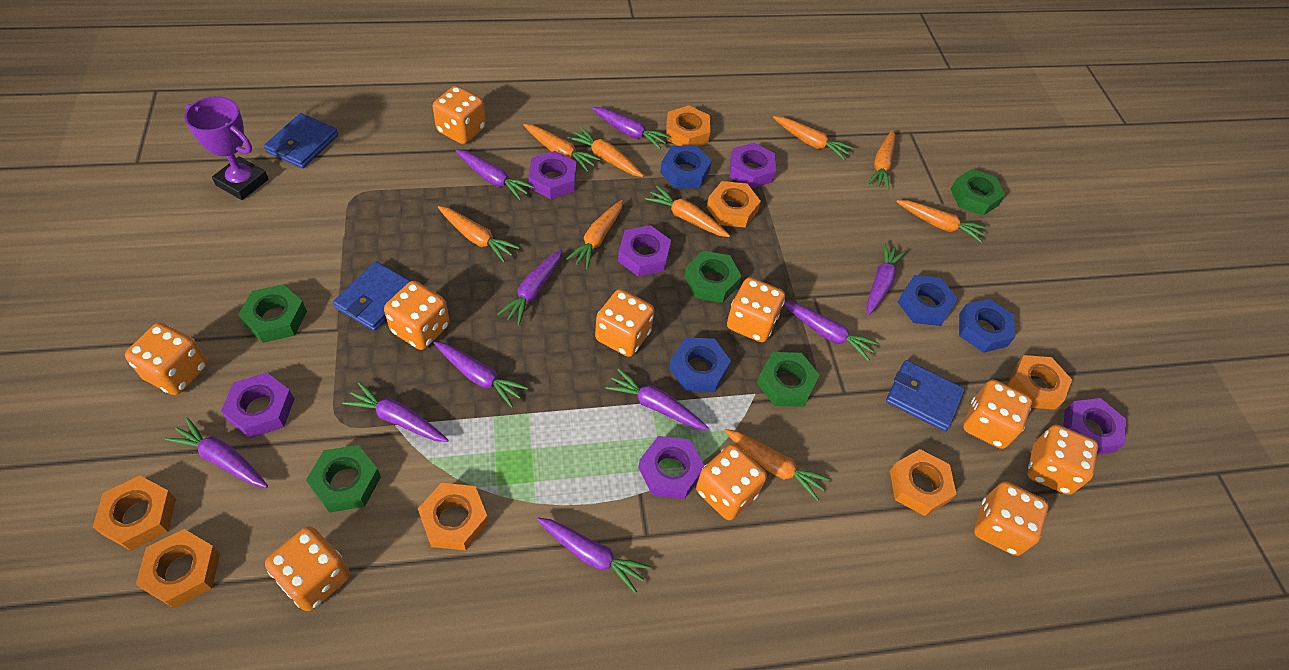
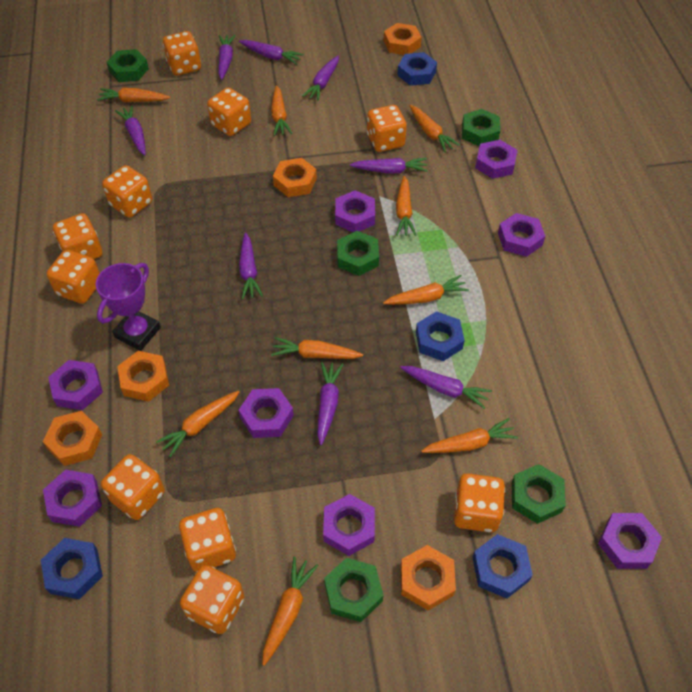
blue wallet: [264,113,338,168] [333,261,411,331] [886,360,965,431] = 3 -> none = 0
orange nut: [93,476,176,551] [136,529,220,608] [418,483,489,550] [666,105,710,147] [707,181,761,228] [890,449,956,516] [1007,355,1072,410] = 7 -> [43,411,102,466] [117,351,169,402] [273,158,317,197] [384,23,422,55] [401,545,456,610] = 5
purple carrot: [165,417,268,488] [342,382,449,442] [434,341,528,408] [456,150,534,200] [497,249,562,325] [536,517,650,593] [591,107,671,149] [606,368,709,430] [784,302,879,361] [867,243,906,315] = 10 -> [115,105,146,155] [219,35,236,80] [239,40,304,65] [239,232,263,300] [302,56,339,101] [317,362,344,445] [350,158,428,173] [400,366,492,409] = 8
purple nut: [221,372,294,438] [529,151,576,199] [618,225,671,277] [638,436,704,499] [730,143,776,189] [1063,398,1126,455] = 6 -> [43,470,102,527] [48,360,103,410] [239,388,294,438] [323,494,375,556] [335,190,375,232] [475,140,517,179] [498,213,545,257] [598,513,662,569] = 8

